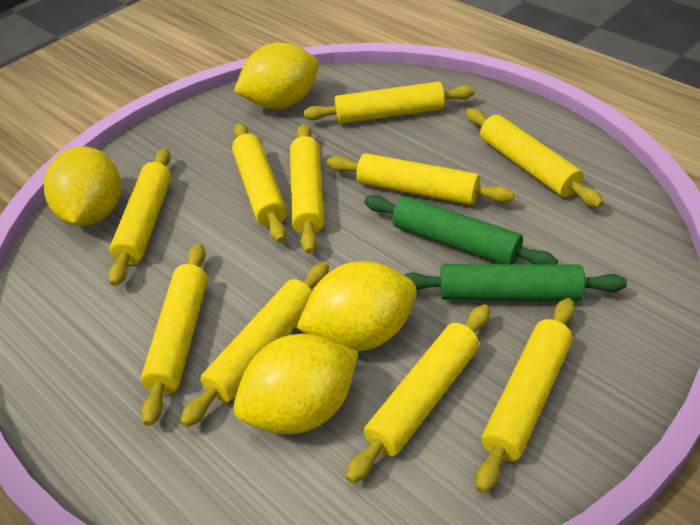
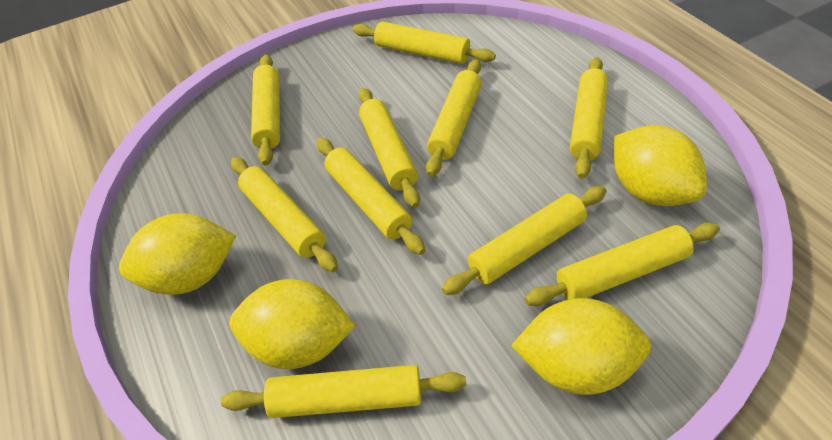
green rolling pin: [364,195,558,264] [405,264,627,301] = 2 -> none = 0

